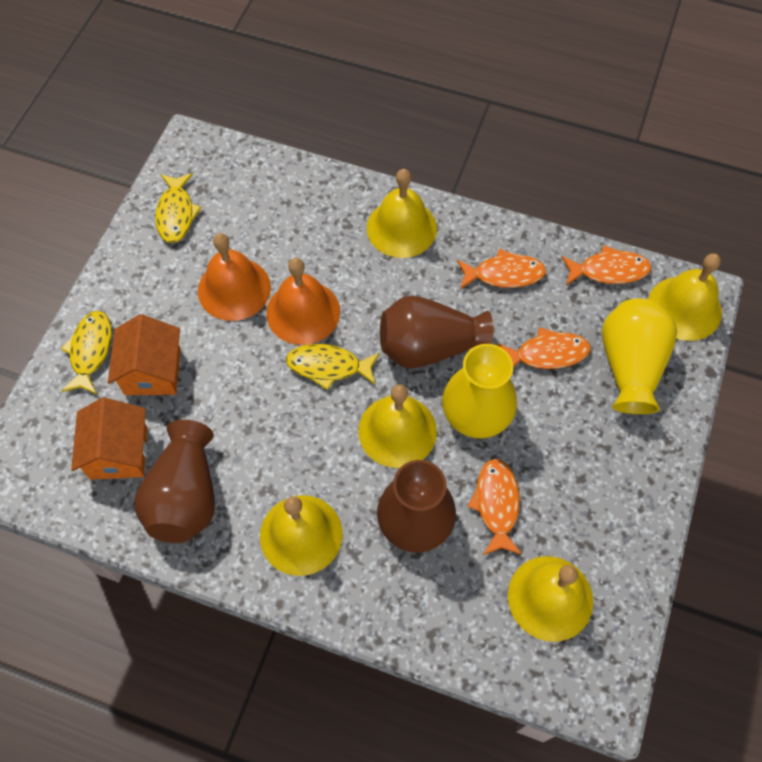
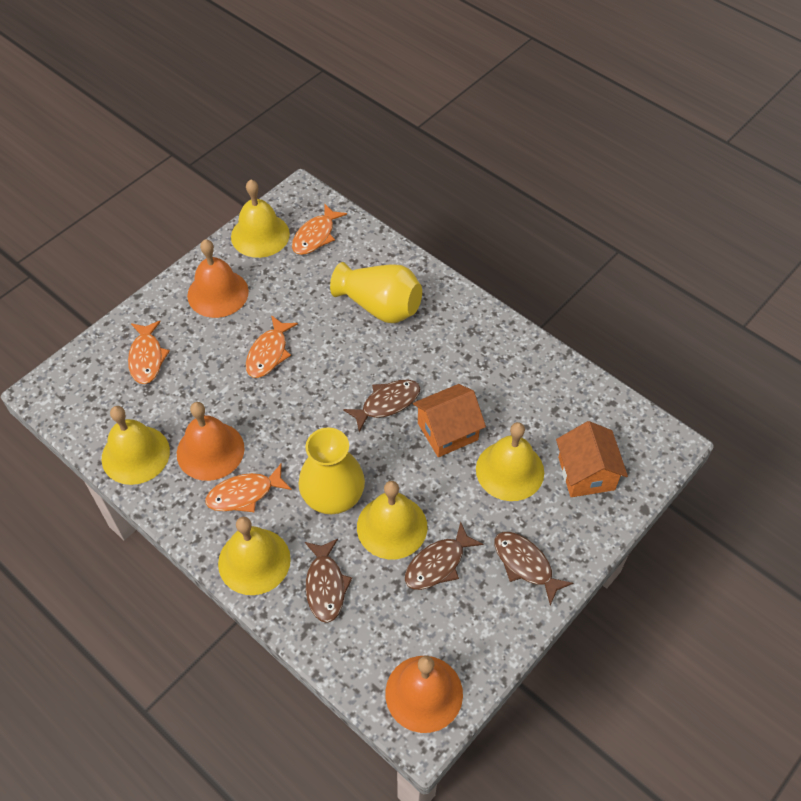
brown fish: none = 0 -> [305,539,352,623] [343,380,421,432] [405,522,483,590] [495,532,573,605] = 4
brown vase: [134,420,215,543] [377,460,456,553] [380,296,494,369] = 3 -> none = 0
orange bell: [198,233,271,321] [266,258,340,345] = 2 -> [177,402,245,481] [187,239,249,318] [385,656,463,733] = 3
yellow fish: [61,311,112,394] [155,173,201,243] [286,344,380,390] = 3 -> none = 0

